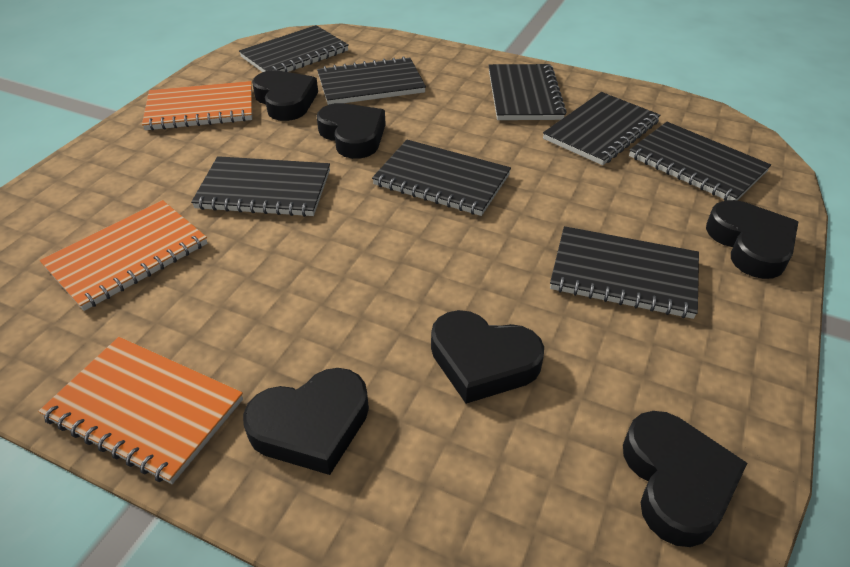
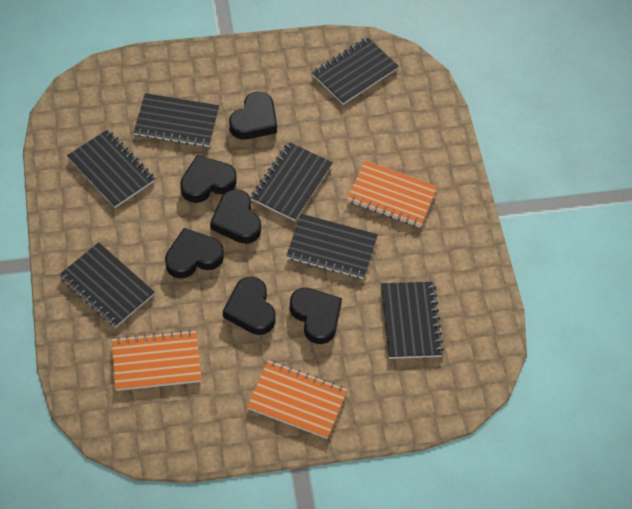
black notebook: [191,156,330,217] [239,25,349,72] [317,56,426,105] [372,140,511,216] [489,64,567,120] [543,92,660,165] [550,226,699,319] [629,122,771,201] = 8 -> [59,242,155,328] [67,129,155,208] [134,93,219,147] [251,142,333,221] [286,214,378,279] [312,37,399,105] [381,282,444,359] = 7

